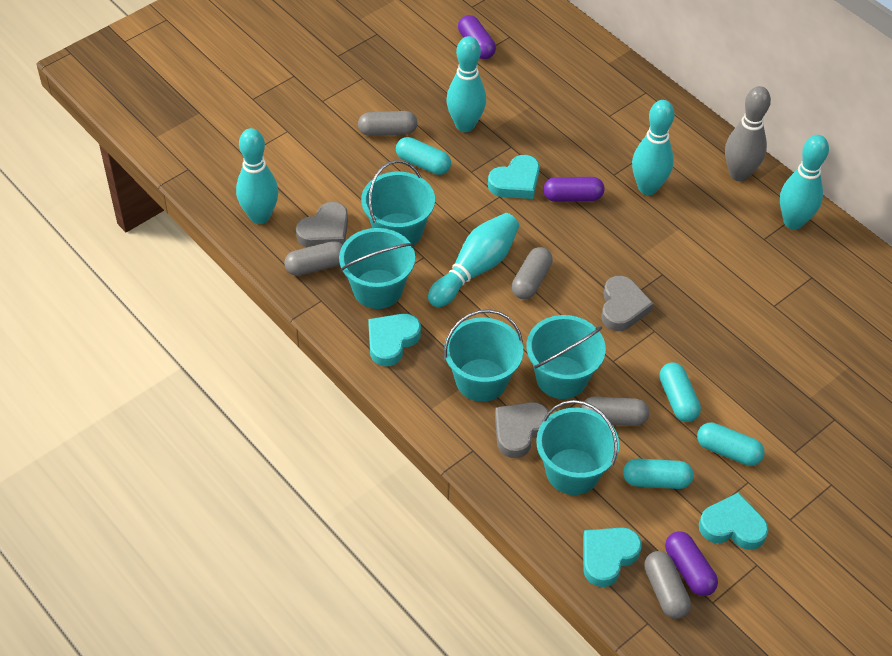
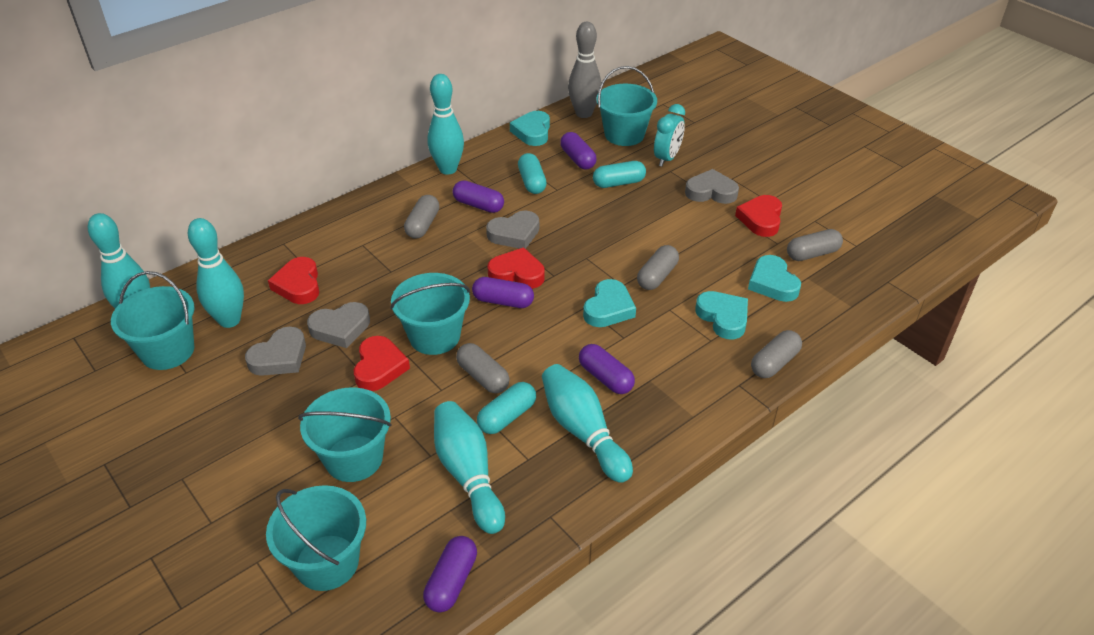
grey heart: [296,202,348,247] [495,402,550,458] [601,276,654,331] = 3 -> [245,327,306,376] [307,302,370,348] [486,211,539,249] [685,169,739,204] = 4
purple capsule: [458,15,496,59] [543,177,604,202] [665,531,718,596] = 3 -> [423,536,477,613] [453,180,504,213] [472,277,534,308] [560,132,597,170] [579,344,635,394] = 5
red heart: none = 0 -> [268,257,319,304] [354,336,410,391] [488,247,545,289] [735,195,782,237] = 4
turquoise capsule: [396,137,451,175] [623,458,694,489] [659,362,701,422] [697,422,765,466] = 4 -> [477,382,536,434] [518,153,547,194] [593,161,646,188] = 3
turquoise clock: none = 0 -> [654,104,685,167] = 1

